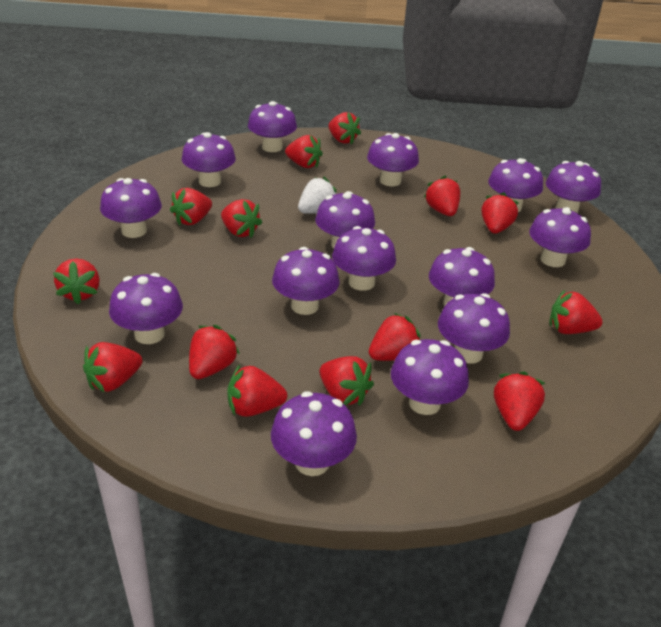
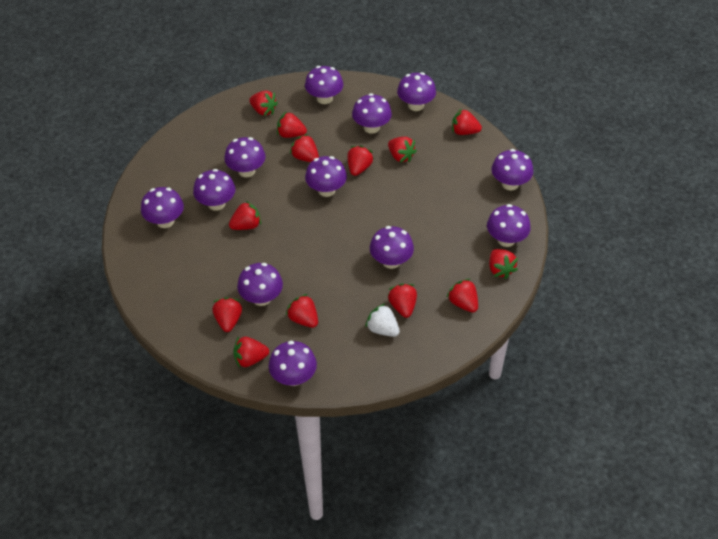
purple mushroom: [100,178,162,238] [109,273,183,344] [182,132,236,187] [248,101,297,152] [271,391,357,476] [272,247,340,315] [315,191,375,249] [332,226,396,291] [367,133,419,186] [391,339,469,415] [429,247,495,307] [438,293,510,364] [488,158,543,212] [529,207,591,267] [546,161,601,213] = 15 -> [141,187,184,228] [193,169,236,211] [224,137,266,177] [237,263,283,306] [268,341,317,386] [305,66,343,104] [305,156,347,197] [352,93,392,134] [370,226,414,269] [397,72,436,111] [487,204,531,247] [492,149,533,190] = 12
red strawberry: [53,258,100,304] [83,342,142,392] [170,188,212,226] [189,325,240,379] [221,199,262,238] [227,365,287,417] [285,135,323,168] [319,356,374,406] [328,112,361,145] [369,313,421,361] [424,176,460,216] [481,192,519,234] [494,371,545,431] [549,290,603,334] = 14 -> [212,297,242,332] [229,201,261,230] [233,336,269,368] [249,90,278,116] [277,111,307,138] [286,294,318,328] [290,134,319,162] [348,145,374,176] [388,137,417,162] [388,283,417,318] [447,279,478,313] [452,108,482,135] [489,249,518,279] = 13

